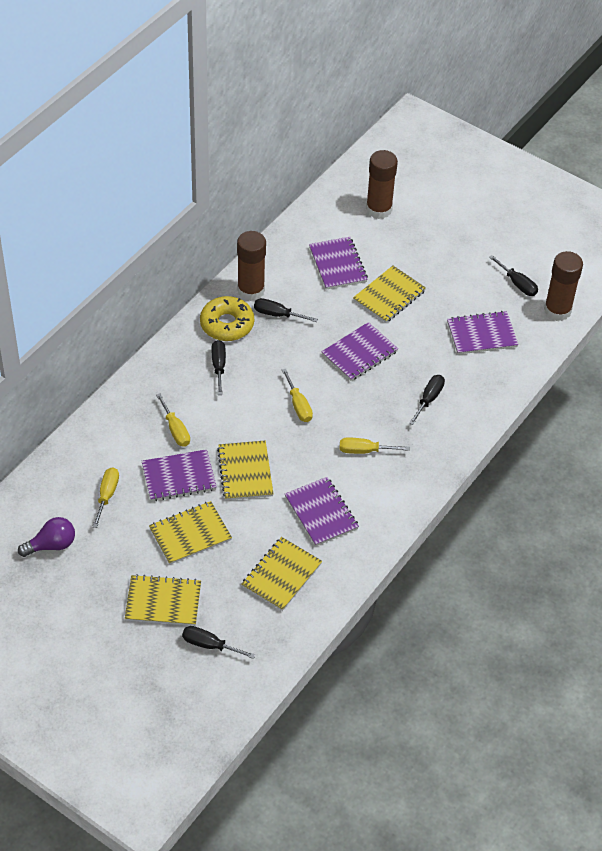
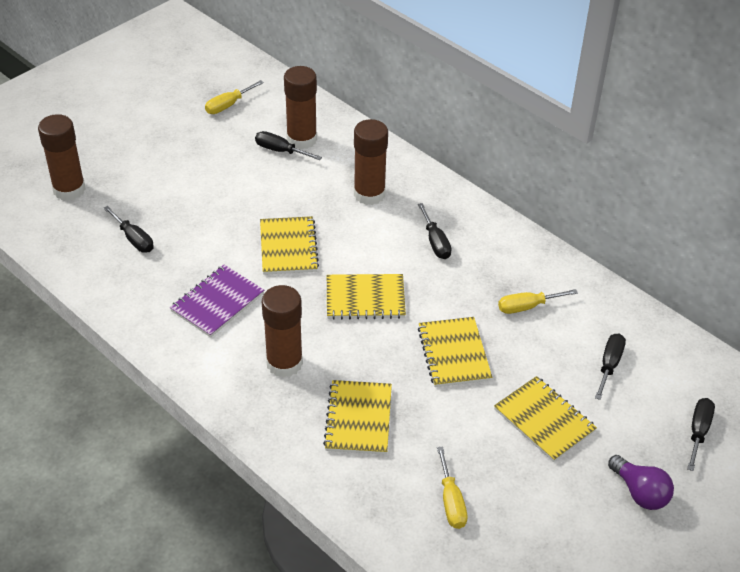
brown glue stick: [237,231,266,301] [366,150,398,219] [544,251,583,321] = 3 -> [38,114,86,201] [262,285,303,378] [284,66,317,150] [354,119,388,205] = 4
purple notebook: [142,449,217,501] [285,477,359,546] [309,237,368,290] [321,322,398,381] [447,311,518,355] = 5 -> [170,265,264,337] = 1
yellow donut: [200,296,254,341] = 1 -> none = 0
yellow screwdriver: [92,467,119,528] [156,393,190,446] [282,369,313,422] [340,438,409,454] = 4 -> [205,80,264,114] [437,446,468,529] [498,289,578,314] = 3

